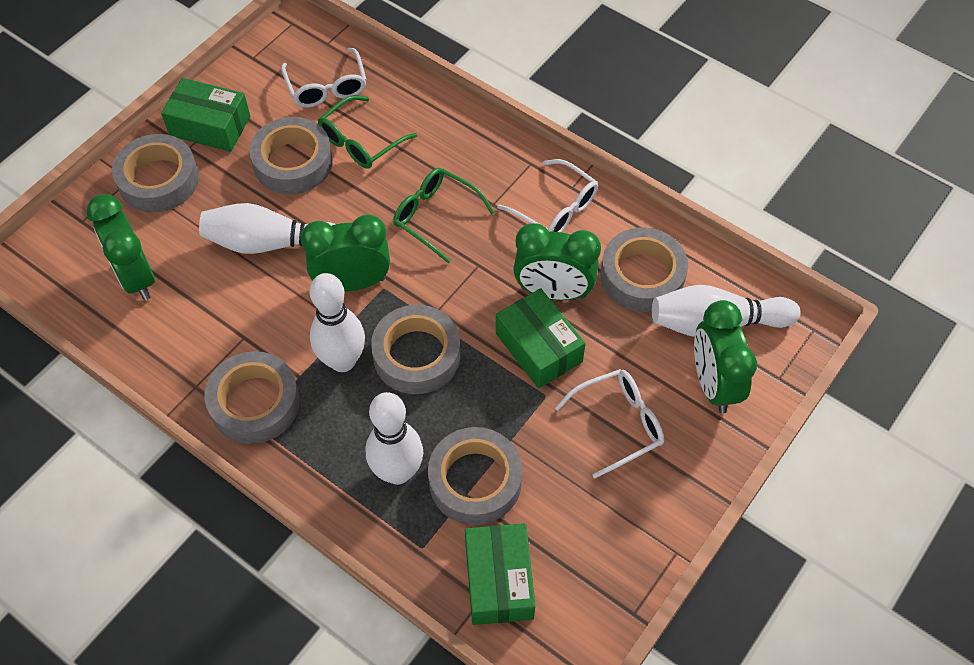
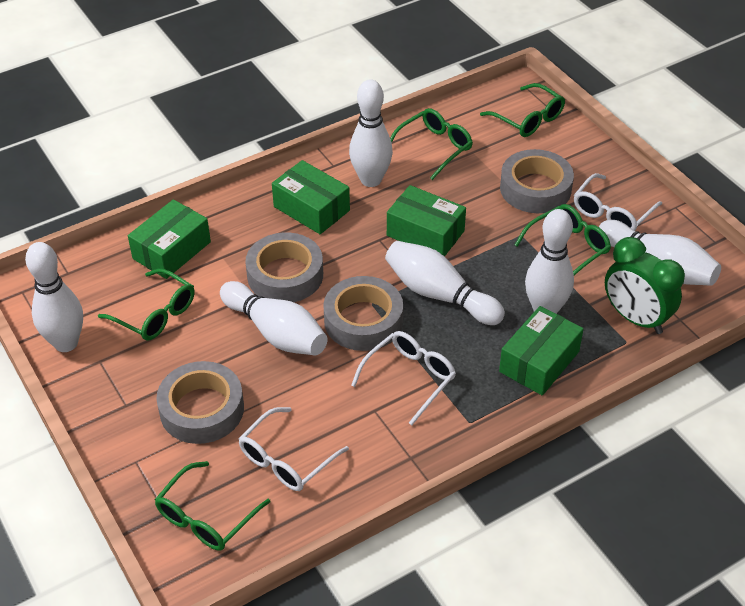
green box: [161,78,250,152] [465,523,536,625] [496,288,586,388] = 3 -> [128,199,211,279] [272,160,350,234] [387,185,466,256] [499,306,583,395] = 4
green clock: [86,194,155,300] [301,215,390,291] [513,223,601,300] [694,300,757,413] = 4 -> [605,237,685,334] = 1
green glasses: [318,95,417,169] [393,168,494,264] = 2 -> [98,268,194,340] [155,461,271,551] [390,108,473,180] [480,83,565,137] [515,204,611,275] = 5
grey tape: [112,134,199,213] [205,351,300,444] [249,117,333,194] [371,305,461,394] [428,427,522,525] [600,228,688,312] = 6 -> [157,361,244,444] [245,232,323,302] [323,276,403,351] [500,149,574,213] = 4
white bowling pin: [199,203,335,254] [310,273,365,372] [365,392,423,485] [652,285,800,337] = 4 -> [25,242,83,352] [220,281,328,355] [349,79,393,187] [385,241,505,325] [525,209,574,314] [599,220,721,286] = 6

